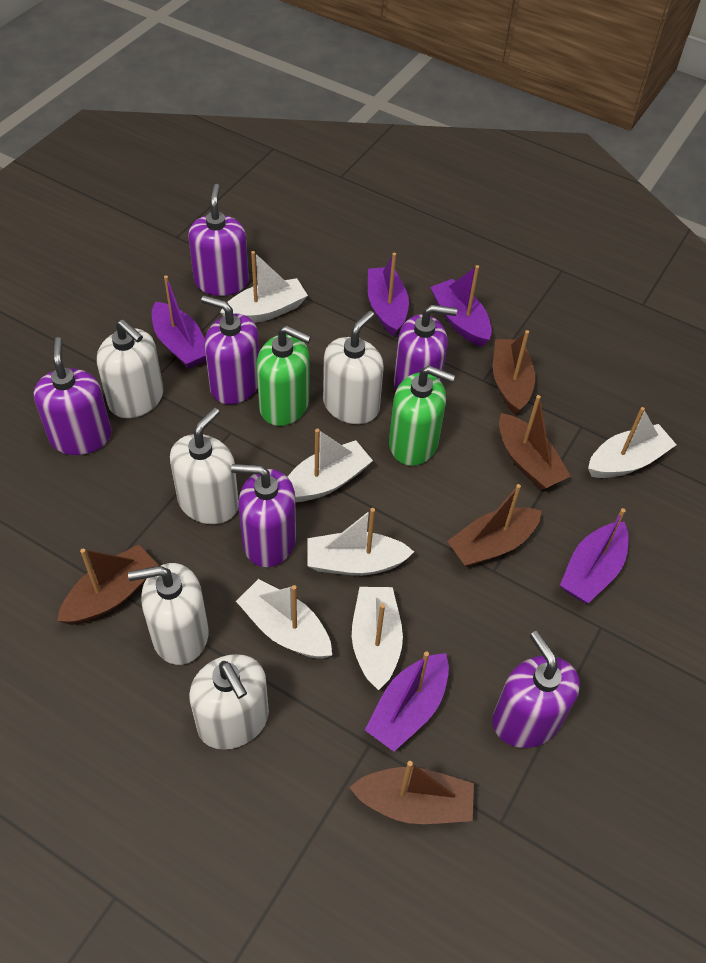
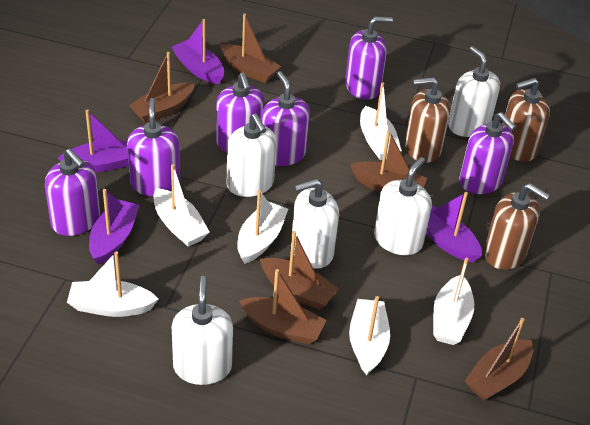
brown boat: [57,544,159,625] [349,761,474,824] [447,484,542,567] [493,330,535,415] [499,395,571,490] = 5 -> [129,52,195,123] [220,13,281,83] [239,269,326,344] [260,231,339,310] [350,130,427,193] [465,318,533,401] = 6
brown soap dispenser: none = 0 -> [405,77,450,163] [484,183,550,270] [502,78,550,162] = 3
green soap dispenser: [256,325,311,426] [389,365,455,466] = 2 -> none = 0
purple boat: [152,275,206,369] [365,651,449,751] [368,253,409,336] [430,265,492,347] [560,508,629,603] = 5 -> [58,109,129,172] [89,189,139,265] [171,19,224,84] [426,192,482,263] = 4

